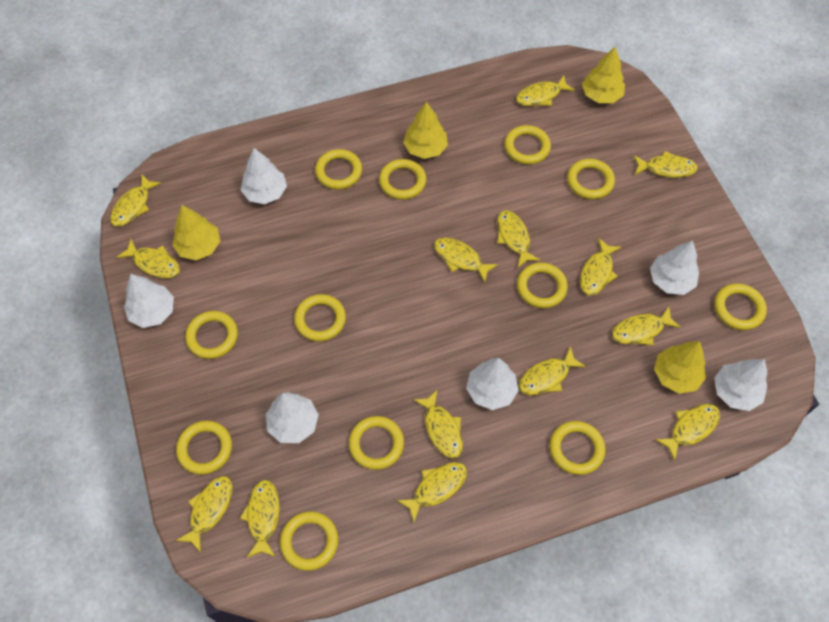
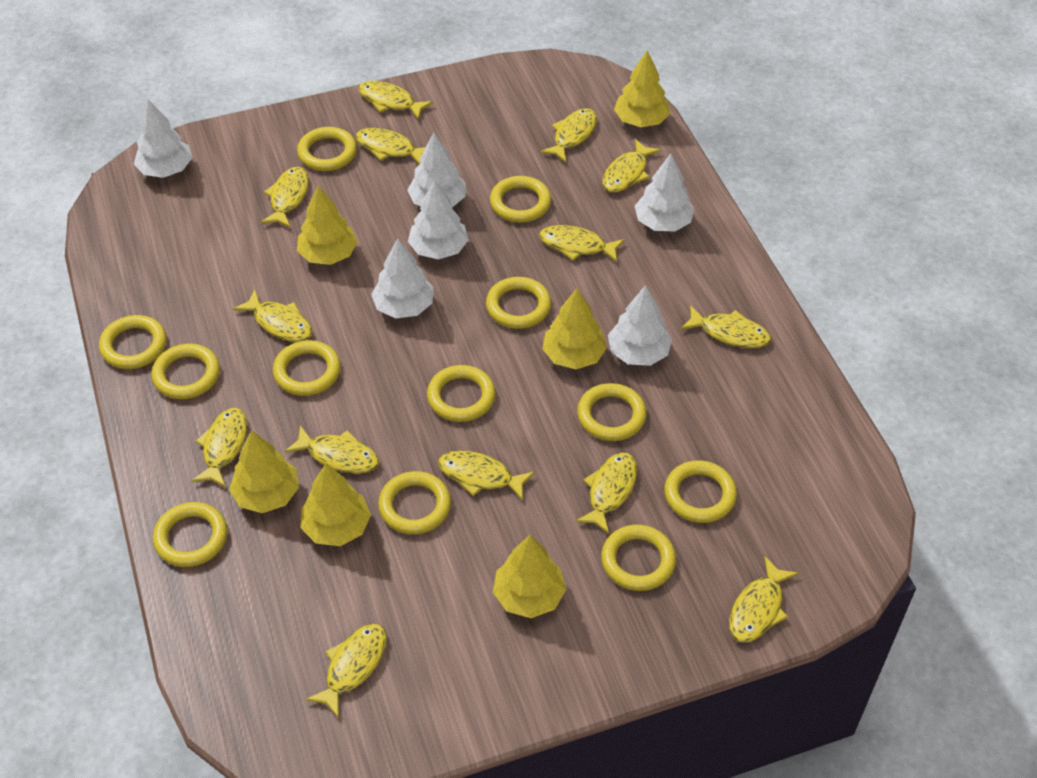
yellow tree: [172,205,220,260] [403,102,448,159] [582,47,625,103] [654,341,706,394] = 4 -> [229,430,299,513] [297,186,358,265] [301,464,371,546] [493,535,566,618] [542,288,607,369] [614,50,670,127] = 6

